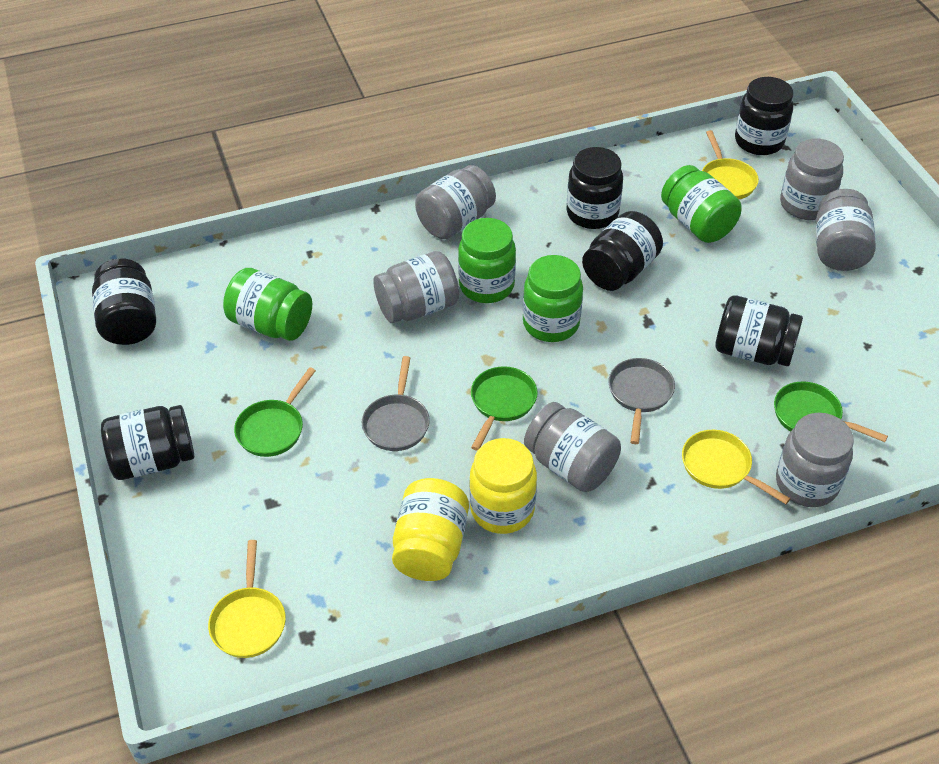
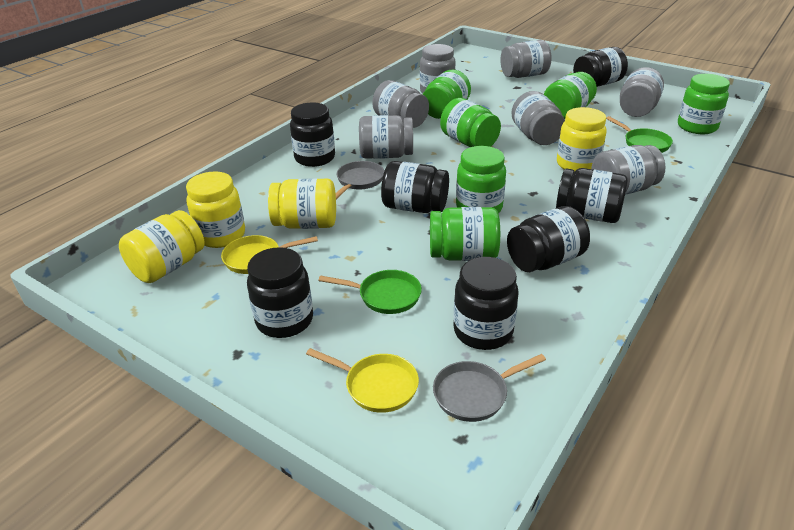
black jar: [92,259,156,345] [101,405,194,480] [566,147,623,229] [582,211,663,291] [715,295,803,366] [735,77,793,155] = 6 -> [247,247,313,338] [290,102,335,167] [381,161,449,213] [453,257,518,350] [507,206,590,272] [556,168,628,223] [573,47,628,87] = 7
green jar: [223,268,312,341] [458,218,516,303] [523,255,583,342] [661,165,742,243] = 4 -> [423,69,471,119] [430,207,500,261] [440,98,501,147] [456,146,506,213] [544,72,597,119] [678,74,730,134] = 6
green pan: [234,367,316,457] [471,366,538,451] [774,382,888,442] = 3 -> [318,270,422,314] [606,116,673,153] = 2
grey jar: [373,251,459,323] [415,165,496,239] [524,402,621,492] [776,413,854,507] [780,139,844,220] [816,189,876,271] = 6 -> [359,115,413,159] [372,80,429,128] [420,44,455,94] [500,40,552,78] [511,91,565,145] [591,145,665,195] [620,67,664,117] = 7
yellow jar: [392,478,469,581] [469,438,537,534] = 2 -> [119,210,205,283] [186,172,245,248] [268,178,336,229] [557,107,607,171] = 4
yellow pan: [208,540,286,658] [682,430,791,504] [702,130,759,199] = 3 -> [221,235,318,274] [306,348,419,413] = 2

